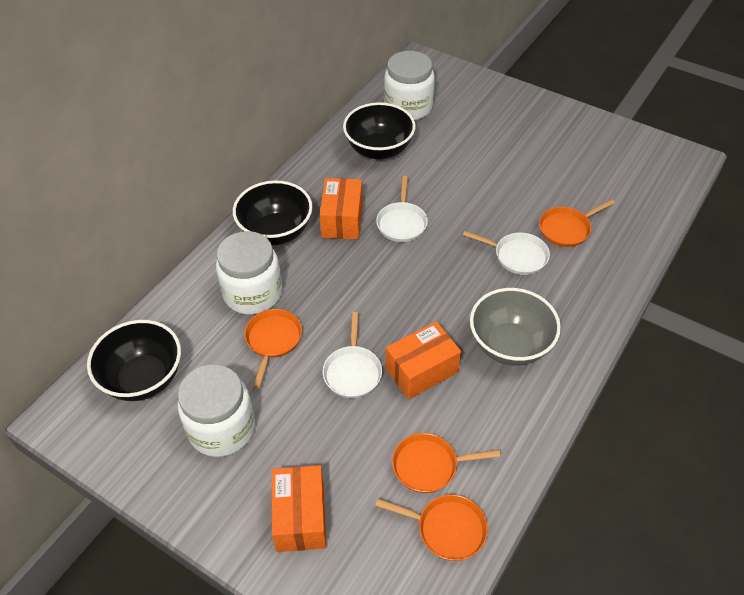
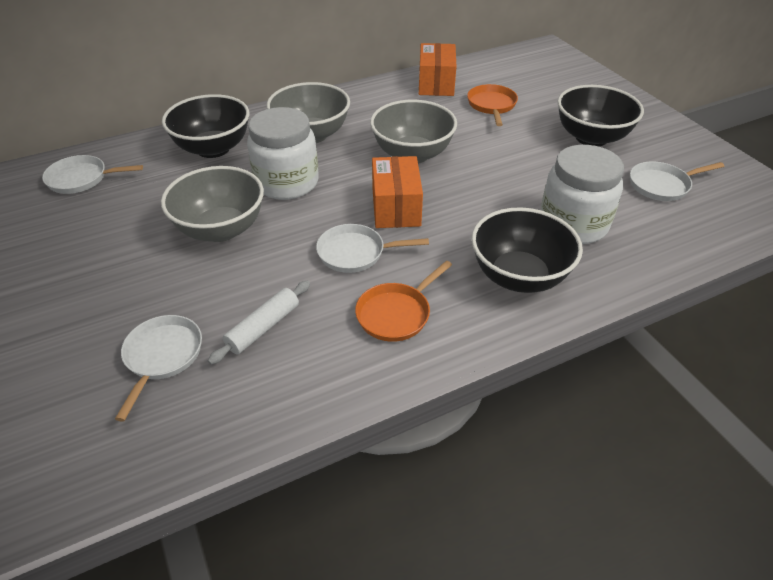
grey bowl: [470,288,561,366] = 1 -> [161,166,264,242] [267,82,350,143] [370,100,457,164] = 3
orange box: [272,465,326,552] [320,178,363,239] [386,321,461,399] = 3 -> [372,156,423,228] [419,43,457,96] = 2
orange pan: [244,309,302,388] [376,494,488,561] [392,433,501,493] [539,199,615,247] = 4 -> [355,260,452,342] [467,84,518,126] = 2
white jar: [178,364,255,457] [216,231,282,315] [384,51,435,120] = 3 -> [247,107,319,200] [541,145,624,244] = 2
white pan: [323,312,382,398] [376,176,428,242] [463,231,550,275] = 3 -> [42,155,143,194] [115,315,202,422] [316,224,429,273] [630,161,724,201] = 4
white rolling pin: none = 0 -> [208,281,310,365] = 1

